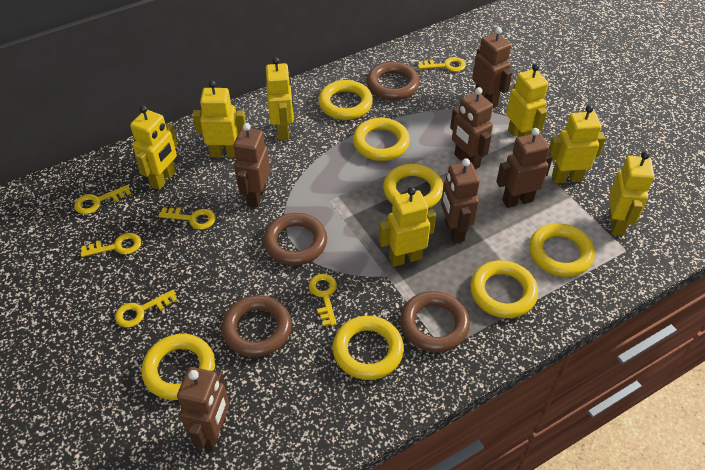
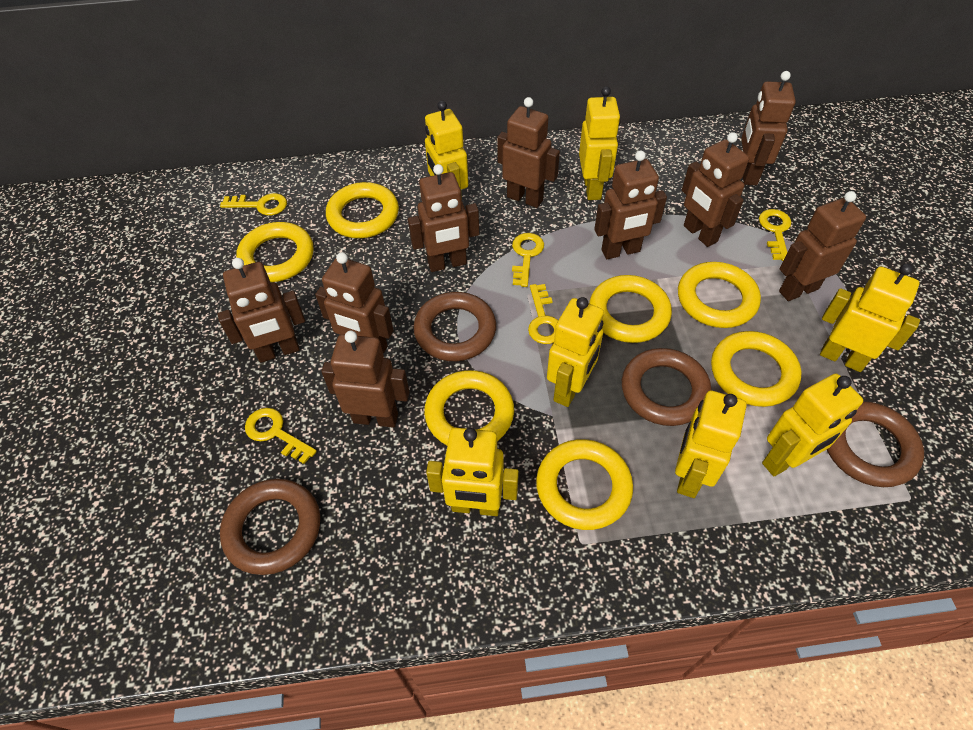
brown robot: [177,367,229,451] [233,123,270,207] [441,158,480,243] [450,87,493,169] [472,27,512,108] [496,128,553,208] = 6 -> [218,258,305,363] [315,252,394,354] [322,331,409,428] [408,164,479,272] [497,97,560,208] [594,150,667,259] [682,132,749,247] [741,71,796,185] [779,191,866,301] = 9
yellow key: [74,185,131,214] [81,233,141,257] [115,290,177,328] [158,207,216,230] [309,274,337,326] [418,57,466,72] = 6 -> [220,193,287,215] [245,408,317,464] [512,233,544,287] [528,284,558,344] [759,209,791,261] = 5

